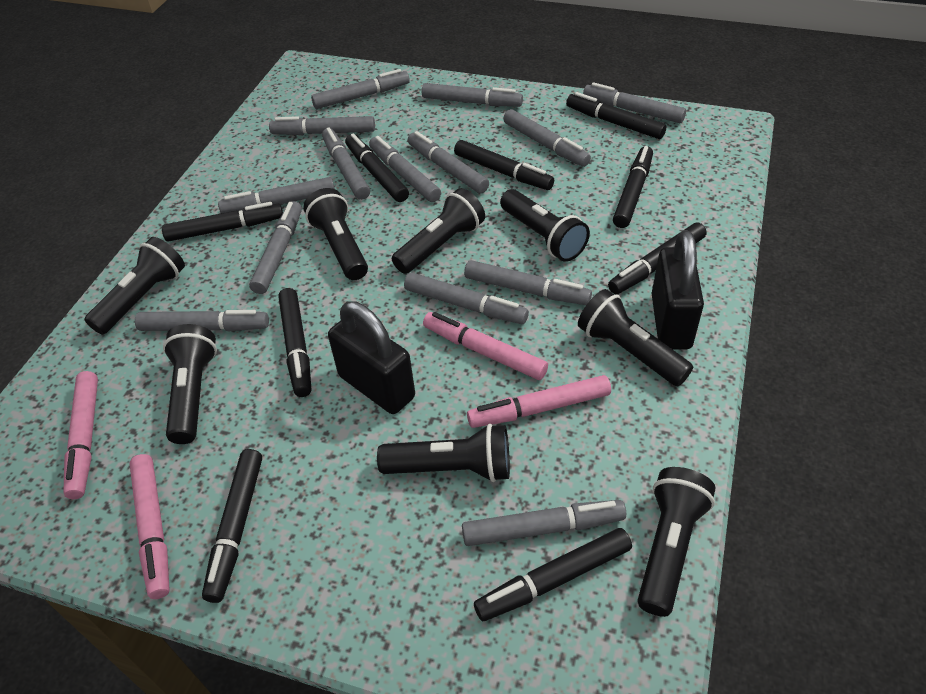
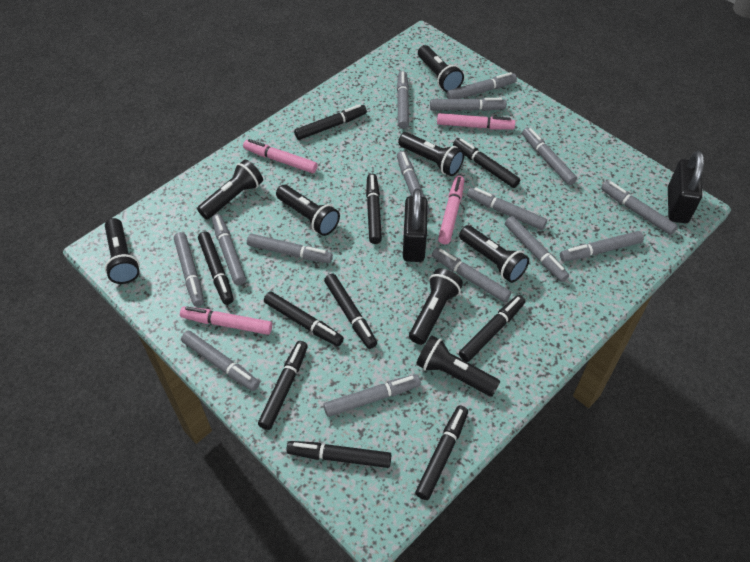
black marker: [162,202,283,242] [202,449,262,603] [278,288,311,397] [345,133,409,202] [454,140,554,190] [474,528,632,621] [566,92,666,139] [608,223,707,294] [613,146,653,228] = 9 -> [198,232,234,304] [258,341,308,430] [264,292,344,346] [286,441,391,468] [294,104,367,140] [324,274,377,349] [366,174,382,244] [415,405,468,500] [453,138,520,188] [459,295,525,362] = 10
grey marker: [135,310,269,331] [218,177,335,213] [249,201,302,294] [269,116,375,135] [311,69,410,109] [322,128,370,200] [369,136,441,202] [404,272,529,324] [408,131,489,193] [422,83,523,107] [462,500,626,546] [464,260,592,305] [503,109,591,167] [583,82,686,123] = 14 -> [174,232,204,307] [181,331,260,391] [212,214,246,285] [247,234,333,263] [324,374,421,417] [397,71,409,129] [397,151,430,215] [430,98,507,111] [432,248,511,302] [447,72,517,99] [467,187,547,230] [505,216,569,282] [522,127,577,185] [560,231,644,262] [601,181,678,235] = 15

